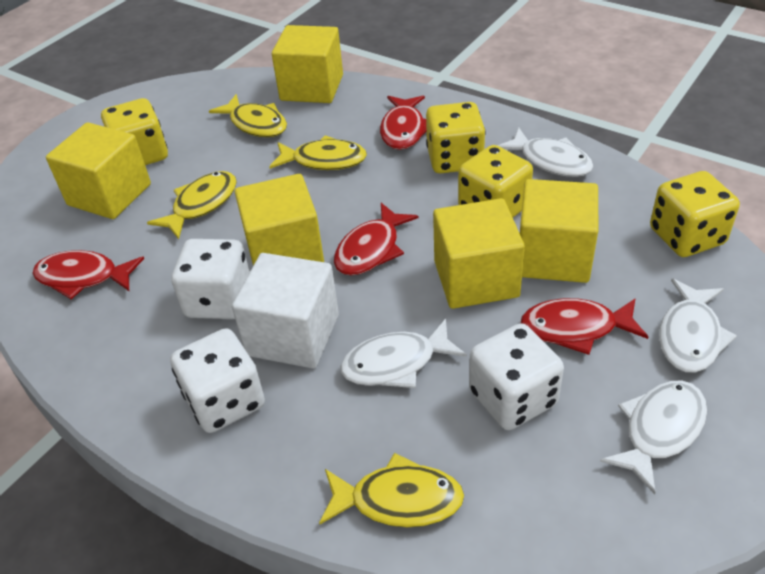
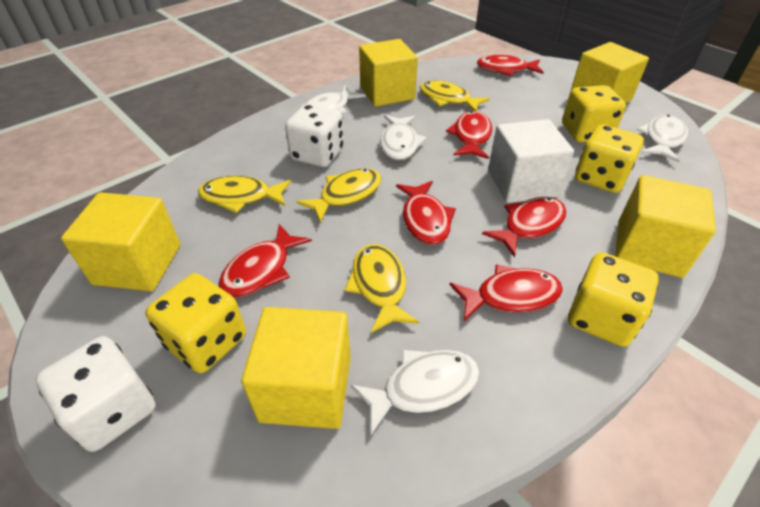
red fish: [32,250,144,299] [334,203,419,276] [380,96,426,150] [521,298,648,355] = 4 -> [218,224,312,298] [396,181,456,245] [446,111,492,159] [450,264,563,321] [477,55,544,76] [482,197,566,257] = 6
white dice: [170,328,265,433] [172,239,250,319] [469,323,564,430] = 3 -> [36,336,156,452] [285,104,344,167] = 2

